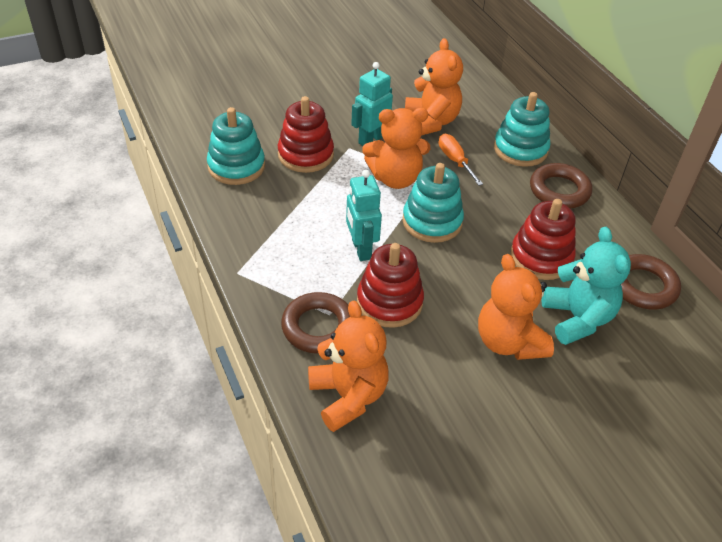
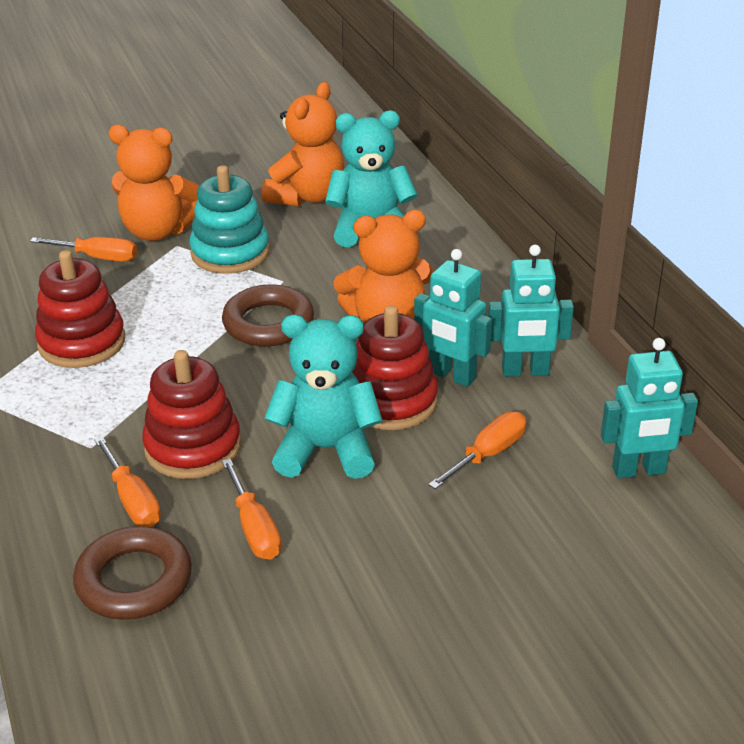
brown ring: [281,292,351,354] [530,163,592,208] [621,254,681,310] = 3 -> [73,526,192,620] [222,284,314,347] = 2
orange screwdriver: [439,134,483,186] = 1 -> [30,237,137,262] [94,436,161,527] [222,458,281,559] [428,412,526,489] = 4
orange teddy bear: [308,301,389,432] [362,108,430,189] [405,38,463,136] [478,254,554,360] = 4 -> [109,125,199,241] [262,82,344,207] [334,210,433,323] = 3
turquoise robot: [346,170,382,261] [351,62,393,146] = 2 -> [414,249,492,387] [488,245,574,377] [601,338,698,478] = 3
turquoise stacking toy: [207,107,265,185] [402,163,464,243] [494,92,550,167] = 3 -> [189,165,270,274] = 1
turquoise teddy bear: [542,227,631,345] = 1 -> [264,315,383,479] [325,110,418,247] = 2

